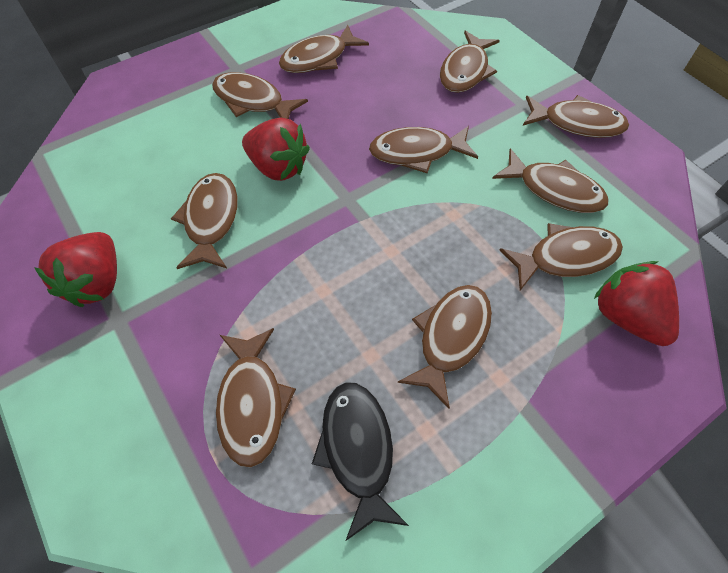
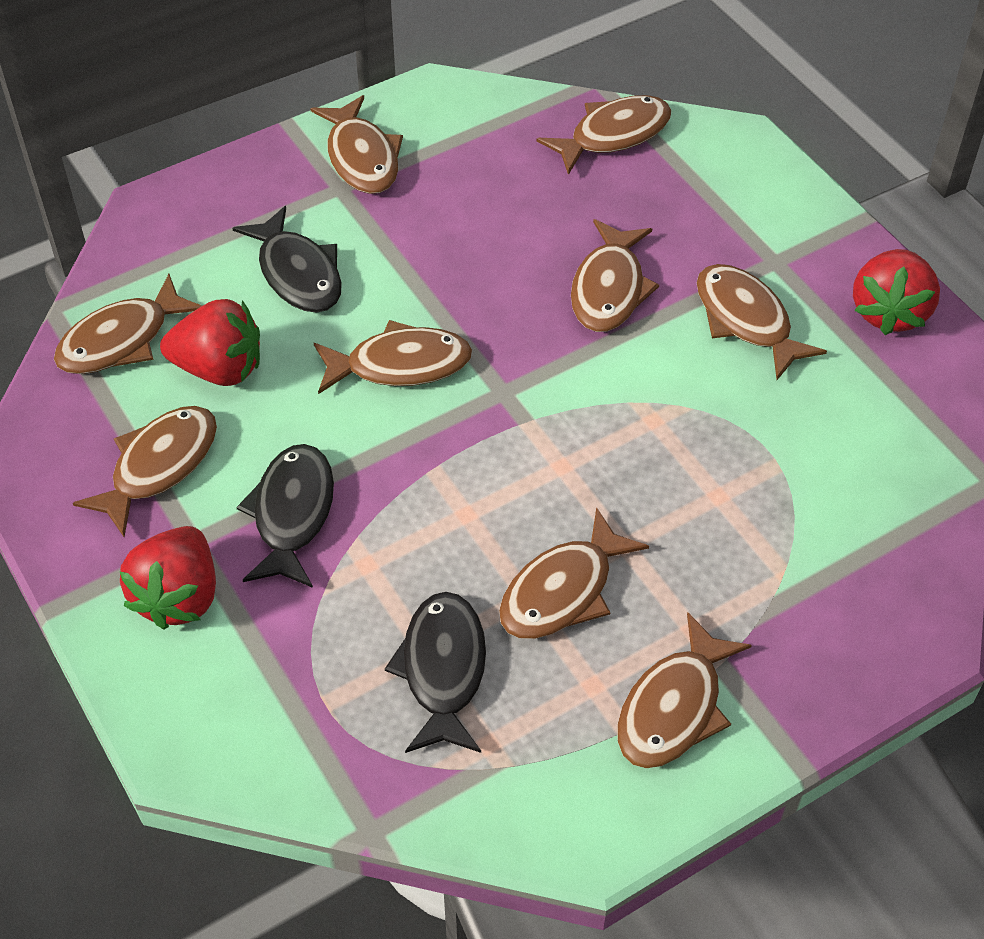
black fish: [312,382,409,541] = 1 -> [232,206,342,313] [236,444,334,588] [385,592,486,753] = 3
brown fish: [171,173,238,269] [212,72,308,119] [216,328,296,467] [279,25,369,73] [369,126,478,173] [398,285,492,409] [440,30,500,93] [492,148,608,213] [500,223,623,290] [523,95,629,138] = 10 -> [54,274,202,374] [73,406,217,537] [310,95,403,194] [314,320,472,394] [499,507,649,639] [537,95,671,175] [571,219,659,332] [617,612,752,768] [697,264,827,380] = 9

